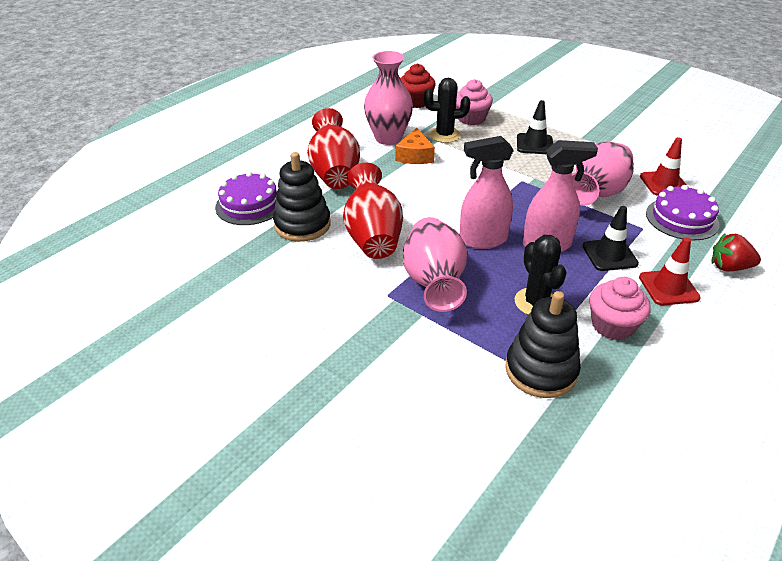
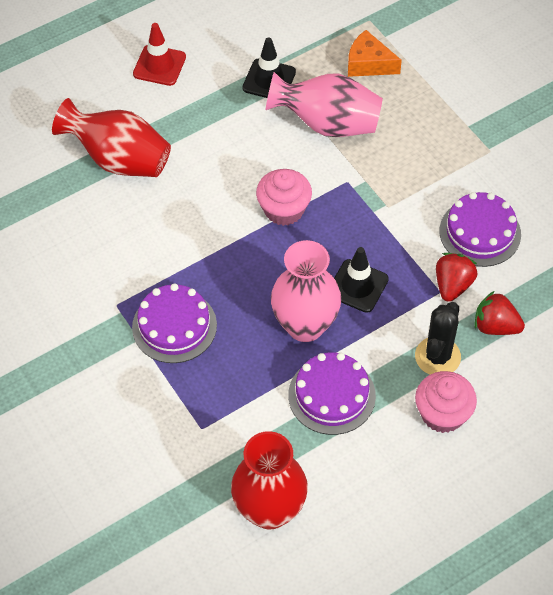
black cactus: [424,78,471,143] [515,235,567,315] = 2 -> [415,302,461,375] = 1
black stacking toy: [273,152,331,242] [505,291,581,398] = 2 -> none = 0
pink spray bottle: [460,136,514,249] [523,140,598,252] = 2 -> none = 0
pink vase: [364,51,413,145] [403,217,467,312] [571,142,634,206] = 3 -> [265,72,383,137] [271,240,341,342] = 2
purple cake: [215,172,277,225] [646,185,719,240] = 2 -> [132,283,217,363] [288,352,376,435] [440,192,521,267] = 3
red cupcake: [400,63,436,108] = 1 -> none = 0
red strawberry: [711,233,761,271] = 1 -> [436,253,477,302] [475,291,525,335] = 2
red traffic cone: [639,237,701,305] [640,137,689,195] = 2 -> [133,23,186,86] = 1

